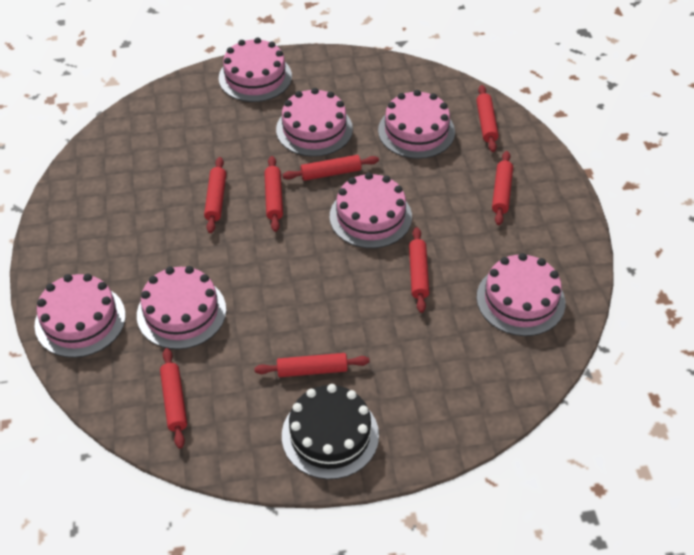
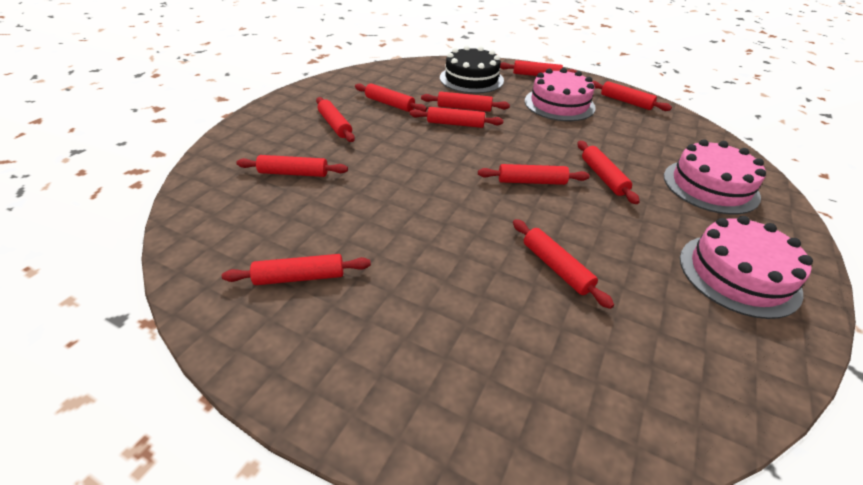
pink cake: [34,273,125,358] [137,266,226,349] [219,37,292,102] [276,88,353,157] [330,172,412,248] [378,90,455,159] [477,253,565,336] = 7 -> [525,68,596,121] [664,140,766,215] [680,216,813,319] = 3
red rolling pin: [160,348,187,449] [204,157,226,233] [254,353,370,377] [264,156,283,232] [282,155,379,181] [409,227,429,313] [476,85,499,152] [492,151,513,225] = 8 -> [222,254,371,285] [236,155,348,177] [316,97,355,142] [355,83,427,112] [410,107,503,128] [421,92,510,112] [478,164,590,185] [500,60,577,76] [513,219,614,309] [578,141,640,204] [592,81,672,111] = 11

